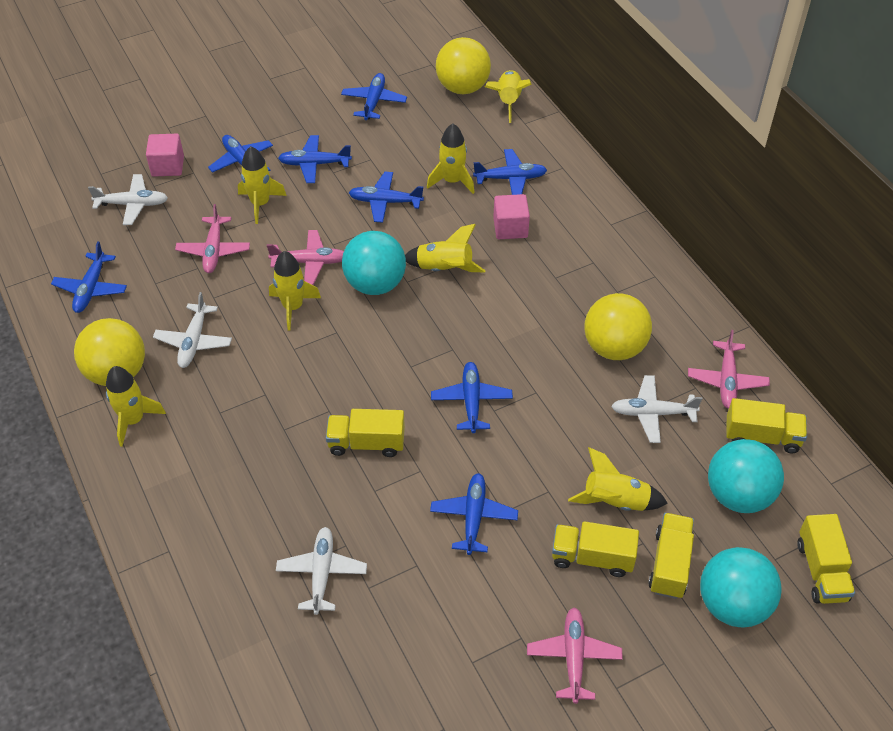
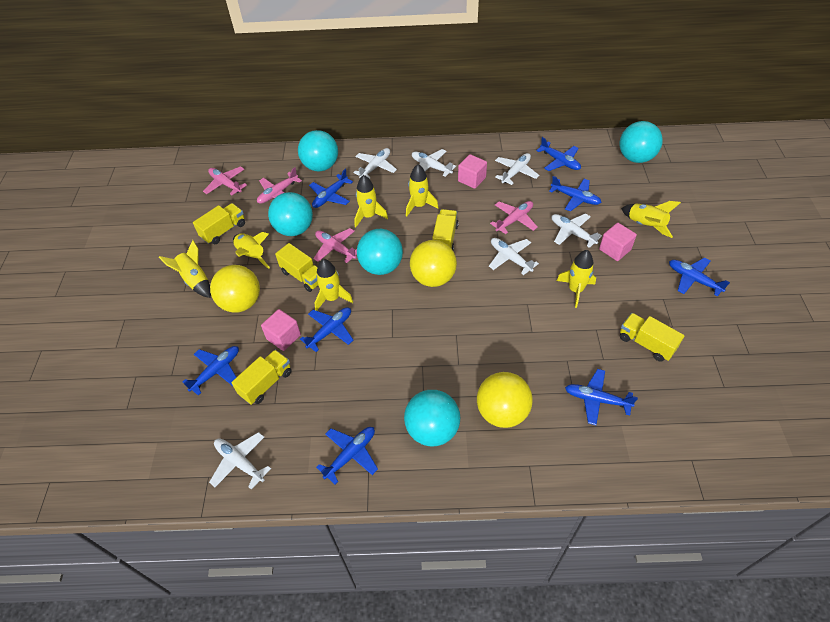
pink cube: [146,134,184,177] [493,194,530,239] = 2 -> [261,309,301,351] [458,154,487,189] [599,223,637,261] = 3
turquoise ball: [342,231,406,295] [700,547,782,628] [708,439,784,513] = 3 -> [268,192,313,236] [298,130,338,171] [357,229,403,275] [404,390,460,447] [619,121,663,163] = 5
white plane: [88,174,168,225] [153,292,232,368] [276,527,367,615] [611,375,702,443] = 4 -> [209,432,271,490] [353,148,397,179] [412,149,456,177] [489,238,539,275] [495,153,539,185] [552,213,602,248] = 6

